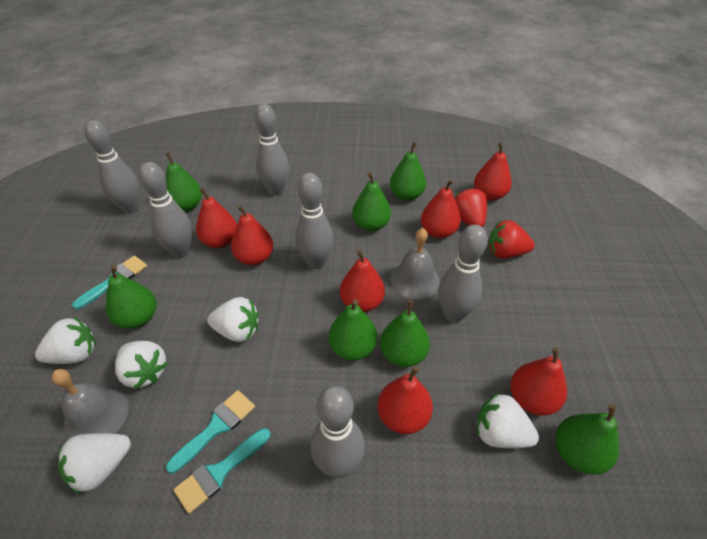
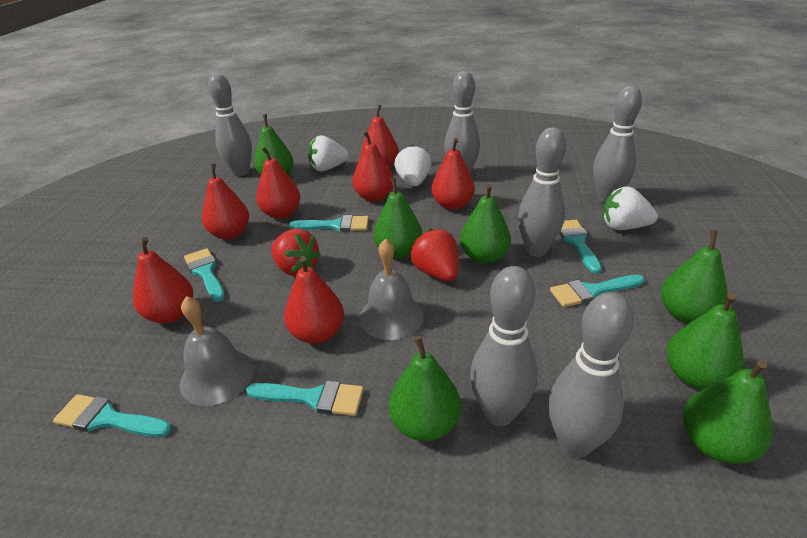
turquoise brush: [72,256,147,309] [166,390,255,473] [174,428,270,514] = 3 -> [53,394,172,437] [184,248,225,302] [246,381,364,416] [289,215,369,232] [550,275,645,307] [559,220,602,274] = 6
white strawberry: [35,317,96,364] [58,433,131,494] [115,341,168,389] [207,297,259,342] [477,393,539,448] = 5 -> [308,135,349,171] [394,145,432,186] [603,187,658,230] = 3

